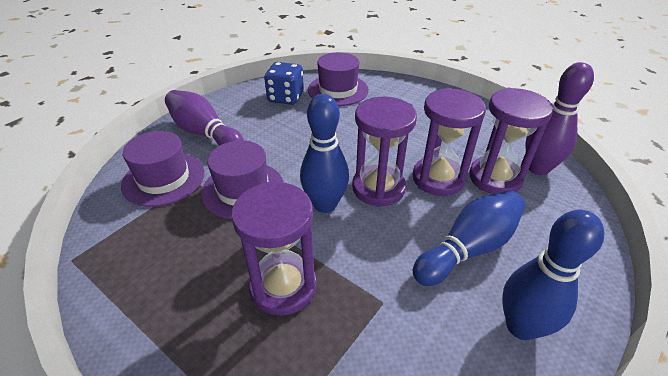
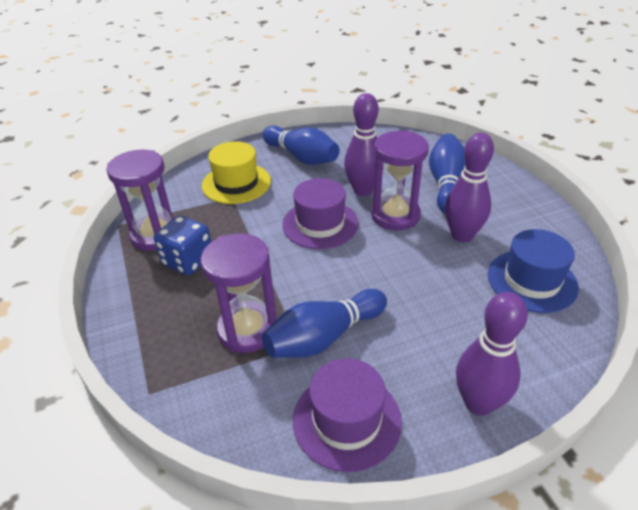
blue hat: none = 0 -> [488,229,579,313] = 1
purple bowling pin: [165,90,244,146] [525,62,594,175] = 2 -> [344,93,379,196] [445,133,494,242] [456,292,528,416] = 3
purple hat: [121,131,205,207] [201,140,284,219] [308,52,369,106] = 3 -> [282,178,359,249] [293,358,402,472] = 2
purple hourglass: [231,182,317,316] [352,97,417,207] [412,88,486,196] [469,88,554,194] = 4 -> [107,149,175,251] [200,233,277,353] [371,130,429,230] = 3
yellow hat: none = 0 -> [202,141,271,204] = 1

